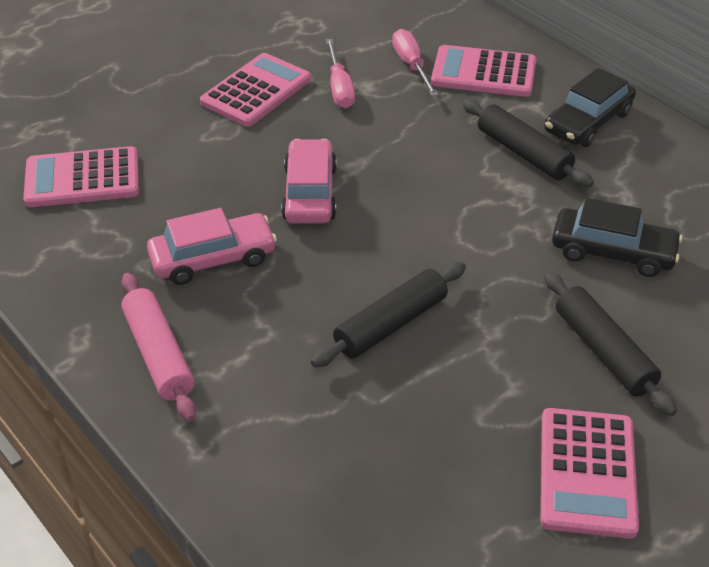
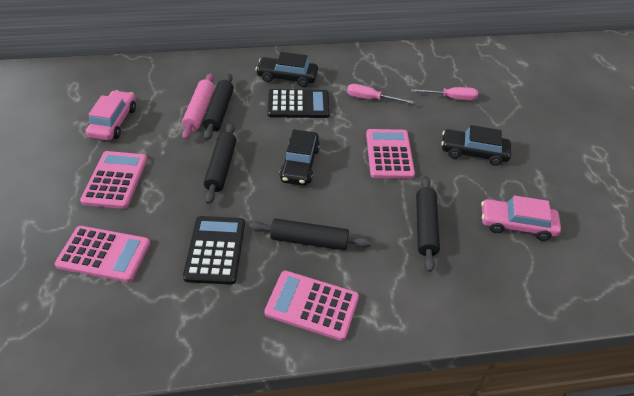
black calculator: none = 0 -> [183,216,245,285] [268,89,330,118] = 2
black car: [544,68,636,147] [552,198,682,277] = 2 -> [255,52,318,87] [279,129,320,186] [441,125,511,166] = 3
black rolling pin: [311,262,466,367] [462,99,594,187] [544,272,677,416] = 3 -> [203,74,234,140] [204,123,236,204] [249,218,371,250] [416,176,440,272] = 4

